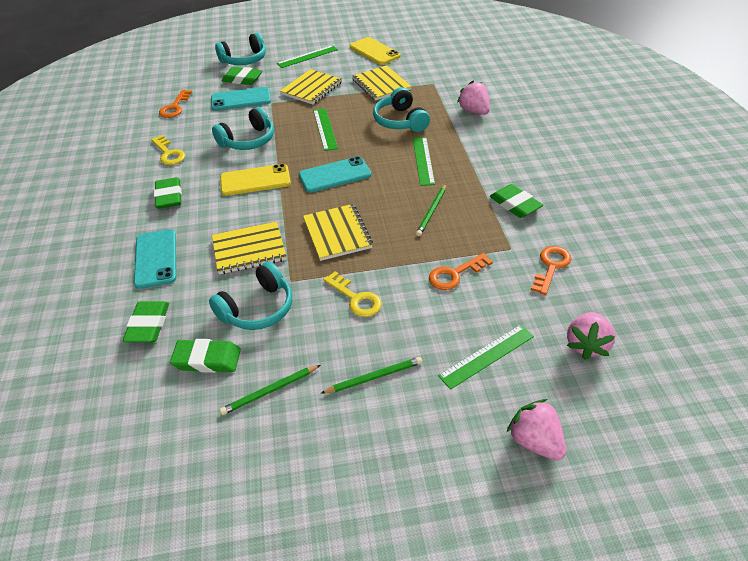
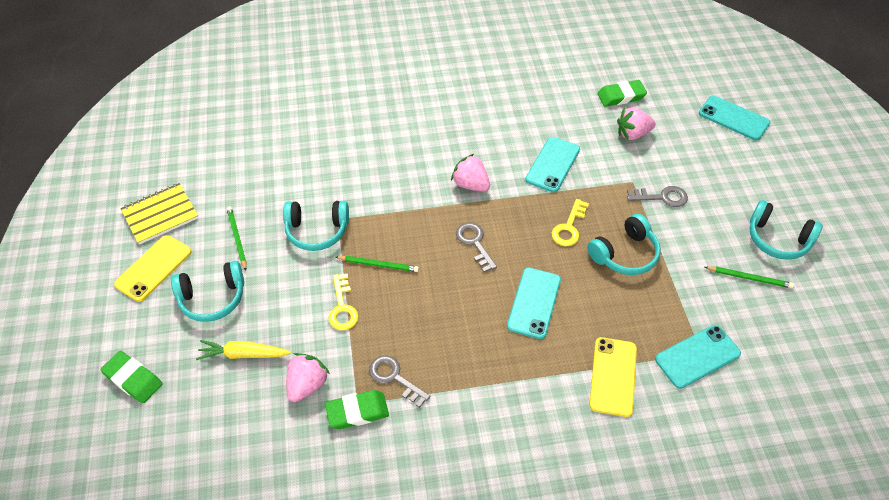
green eraser: [123,301,169,342] [154,177,182,209] [170,339,241,373] [222,67,262,85] [490,184,543,218] = 5 -> [100,351,162,403] [325,390,389,429] [597,80,647,107] = 3
green ruler: [277,45,338,68] [313,108,338,151] [413,137,435,186] [438,324,534,390] = 4 -> none = 0
grey key: none = 0 -> [369,355,430,408] [456,222,497,272] [627,186,688,207] = 3
orange key: [159,90,192,118] [429,253,493,290] [531,246,571,295] = 3 -> none = 0
turquoise phone: [134,229,176,289] [211,87,271,111] [299,156,371,193] = 3 -> [507,268,561,339] [525,137,580,192] [655,325,741,389] [699,96,770,140] = 4
yellow carrot: none = 0 -> [196,340,292,360] = 1
yellow notebook: [212,221,286,275] [280,69,342,104] [303,204,373,261] [352,65,412,101] = 4 -> [120,183,198,245] = 1

